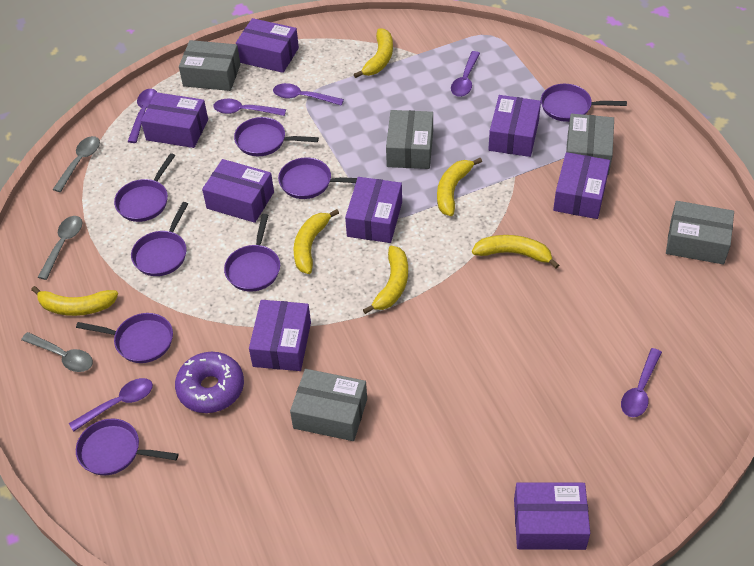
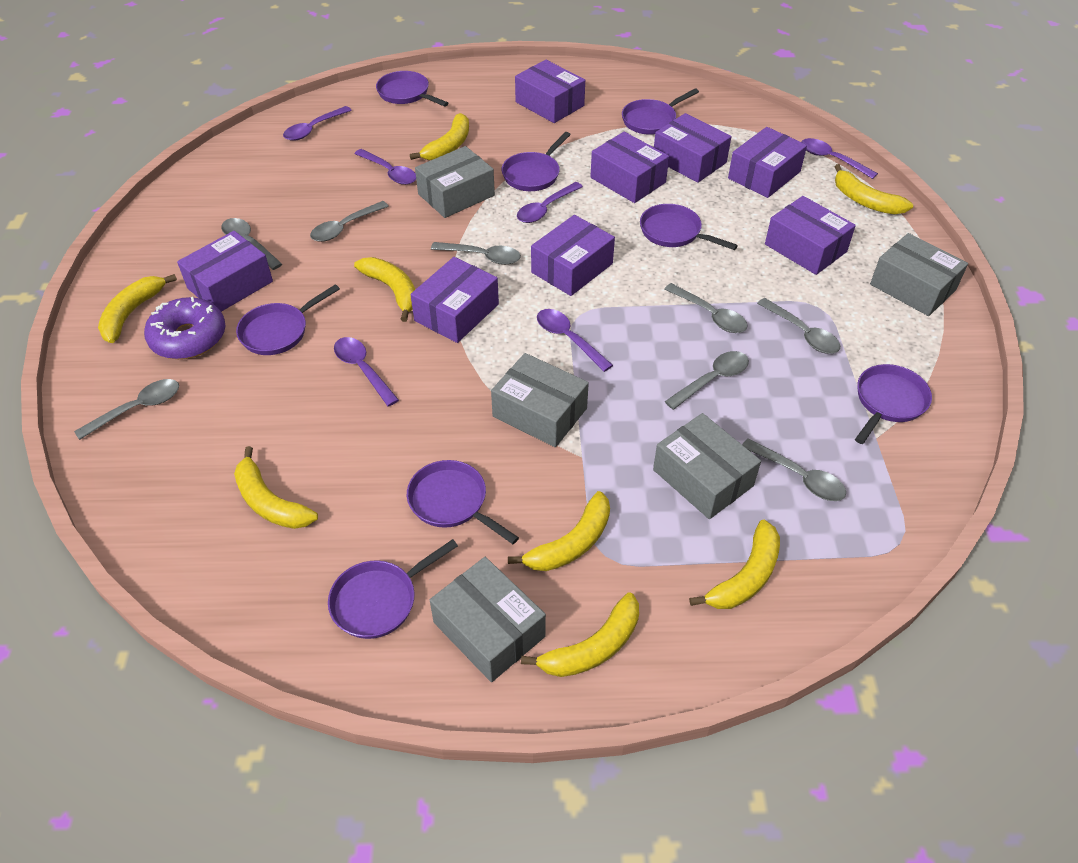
grey spoon: [21,332,93,372] [38,216,82,280] [52,136,100,192] = 3 -> [74,379,179,440] [221,218,282,270] [310,201,389,242] [431,242,521,265] [664,283,747,333] [665,351,749,410] [742,438,846,501] [757,298,840,354] = 8
yellow banana: [31,286,118,316] [293,209,339,274] [354,28,393,78] [363,246,408,314] [437,158,482,216] [472,235,559,269] = 6 -> [98,274,177,343] [234,446,318,529] [354,257,415,322] [410,113,469,160] [508,491,610,571] [521,593,639,677] [689,520,780,609] [834,164,913,214] = 8

